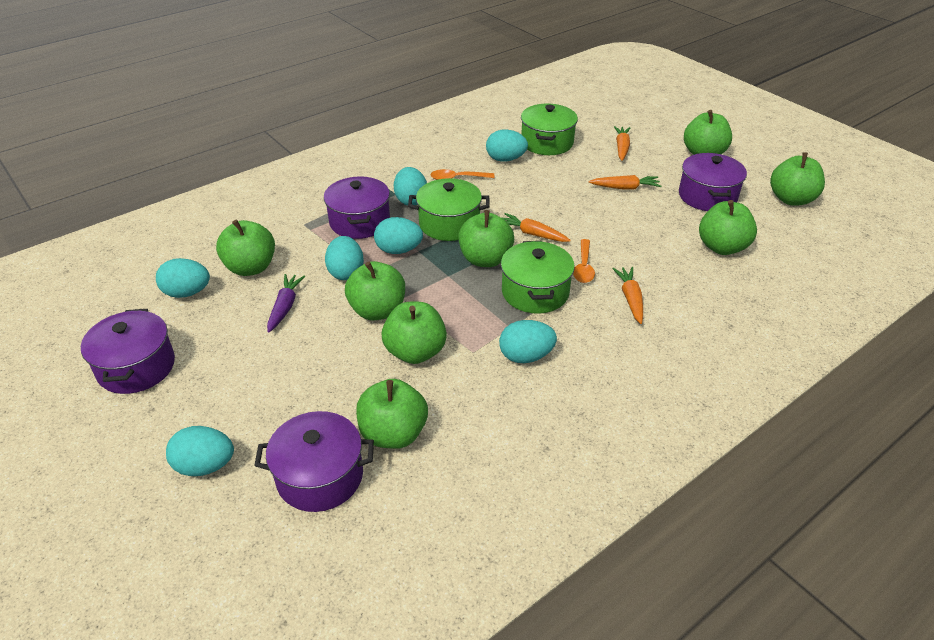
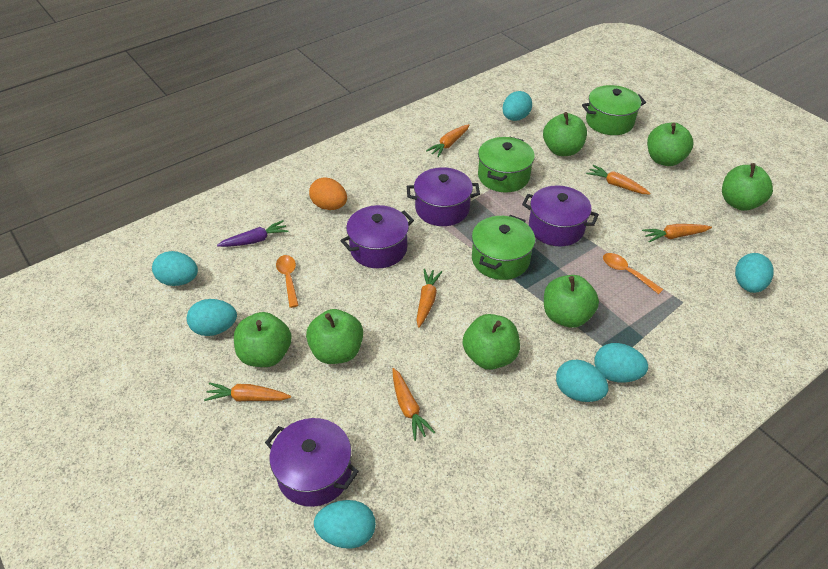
green apple: [216,220,275,276] [345,261,405,320] [356,379,428,449] [382,302,447,364] [458,210,514,267] [684,110,732,155] [699,200,757,255] [770,152,825,206] = 8 -> [234,312,292,367] [306,309,363,364] [463,314,520,370] [543,112,587,156] [544,275,599,328] [647,123,694,166] [722,163,773,211] = 7
orange carrot: [502,213,571,242] [589,175,661,190] [612,267,643,324] [614,126,630,161] = 4 -> [204,382,291,402] [393,368,435,441] [417,269,442,328] [426,124,469,157] [586,165,651,194] [642,224,712,242] = 6
orange egg: none = 0 -> [309,177,347,210] = 1

